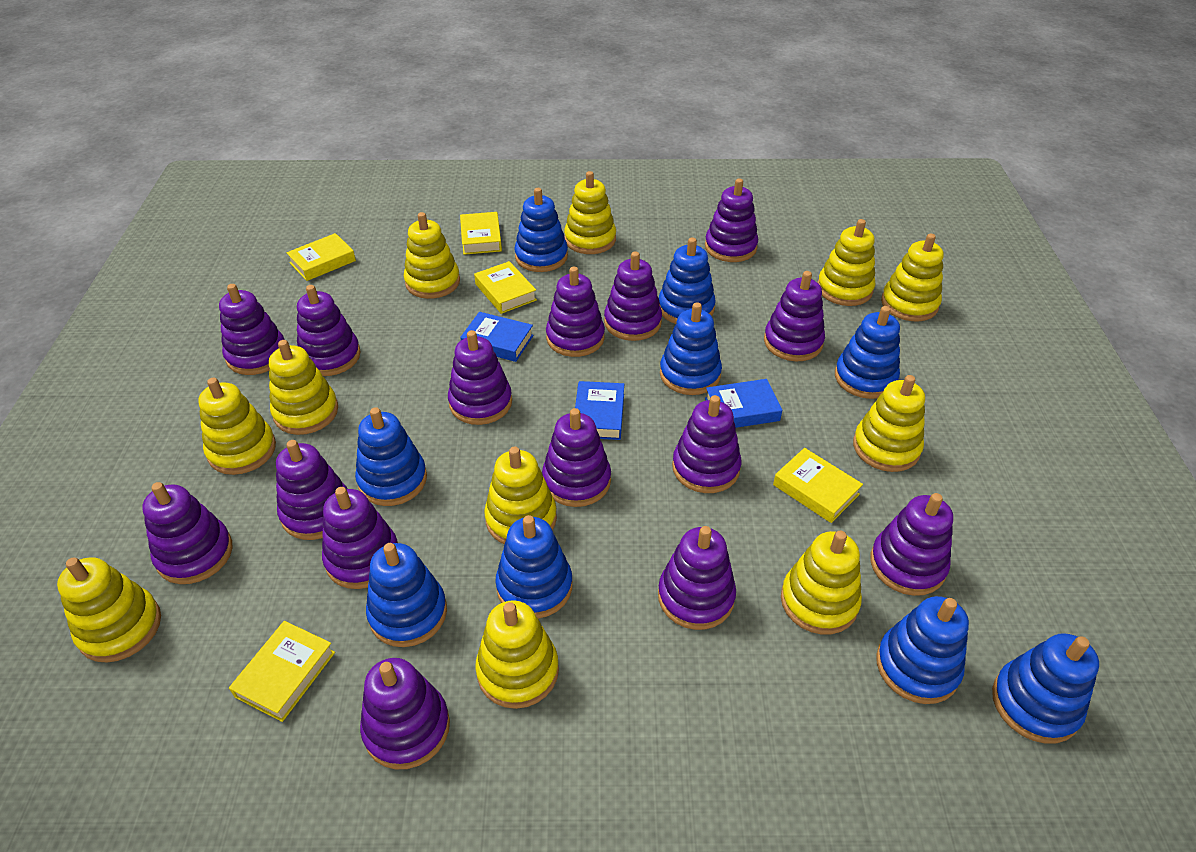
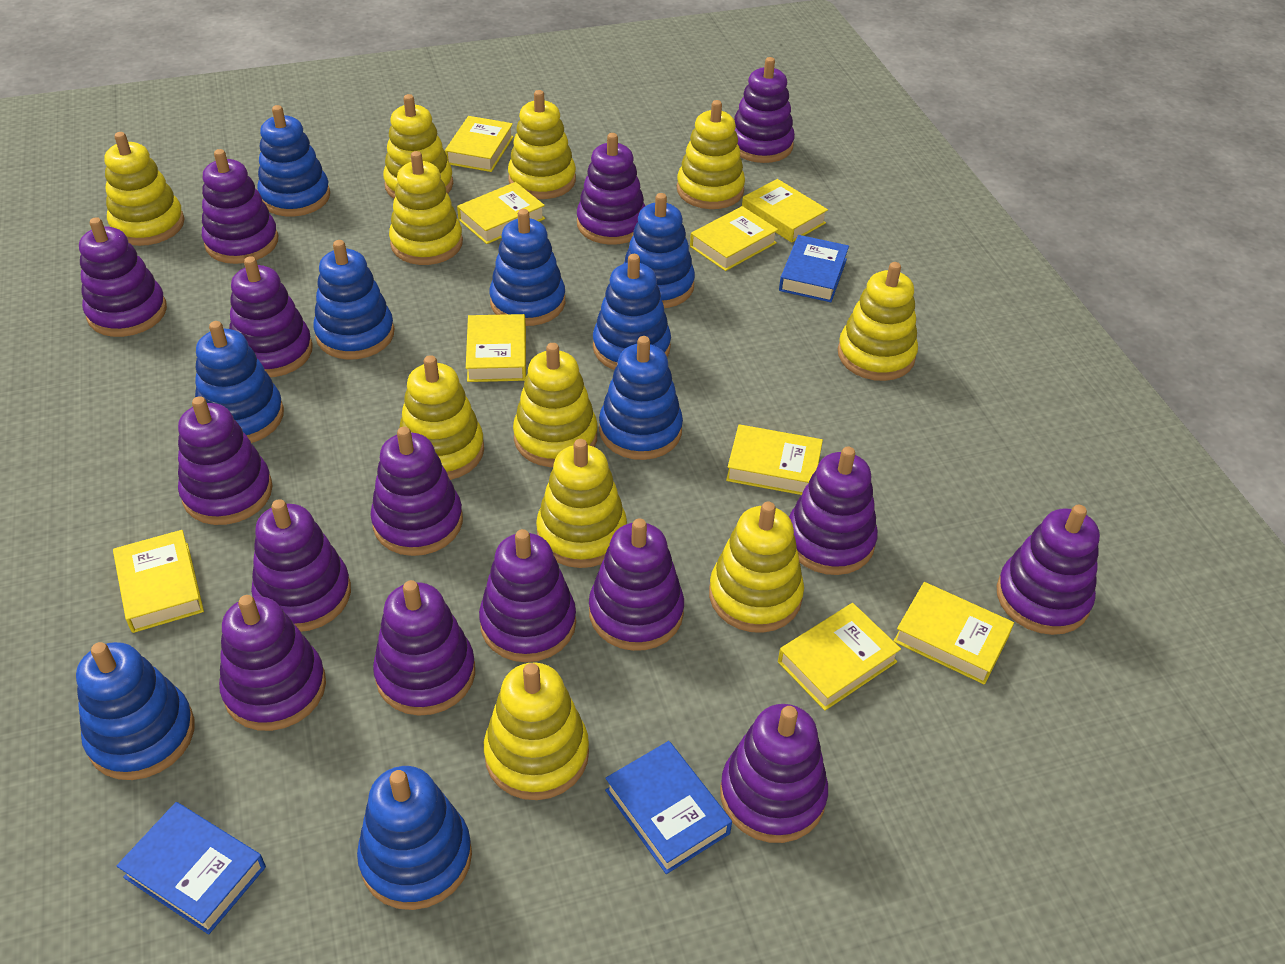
yellow book: [229,621,335,722] [286,233,356,281] [460,212,502,255] [474,261,537,314] [773,448,863,523] = 5 -> [113,530,204,633] [445,116,514,172] [457,182,545,244] [466,314,526,382] [690,206,778,271] [726,424,823,495] [742,179,828,243] [778,603,901,711] [894,582,1014,685] = 9

